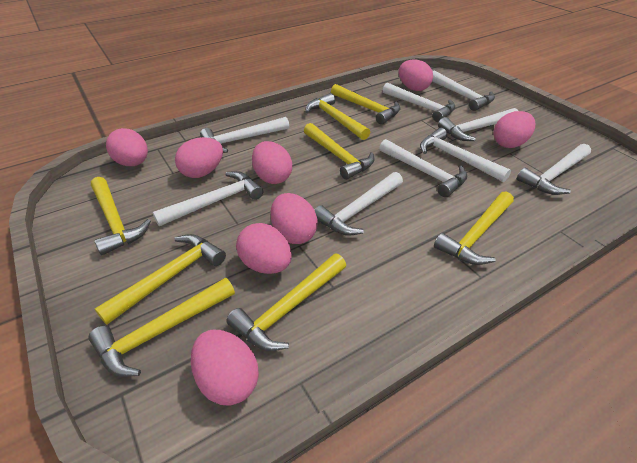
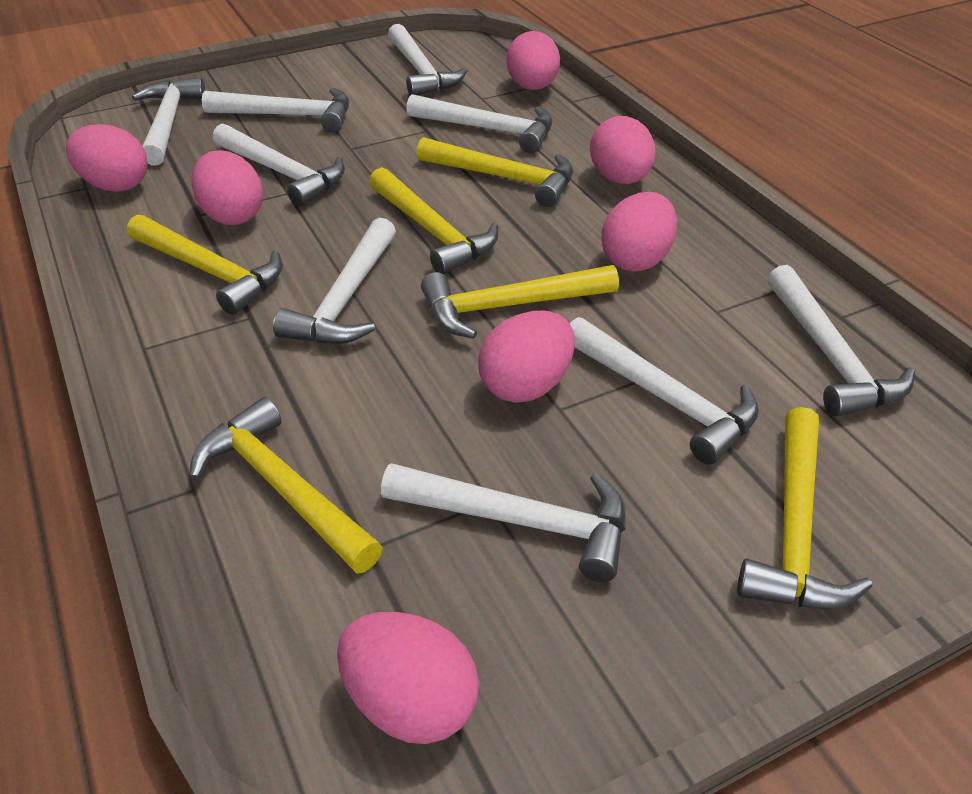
pink egg: [106,128,148,166] [175,137,223,178] [191,330,259,406] [236,223,292,274] [252,141,292,184] [271,193,318,244] [399,59,433,91] [493,111,535,148] = 8 -> [66,124,148,192] [191,150,263,225] [337,612,479,744] [478,311,575,403] [506,31,560,90] [590,116,655,184] [601,192,677,272] = 7
yellow hammer: [88,278,235,377] [91,177,151,255] [95,234,226,325] [226,254,346,351] [304,123,374,180] [305,93,370,140] [331,84,401,124] [434,191,514,265] = 8 -> [127,214,283,315] [189,397,383,574] [369,167,498,274] [417,137,573,207] [421,265,619,339] [737,407,872,609] = 6

